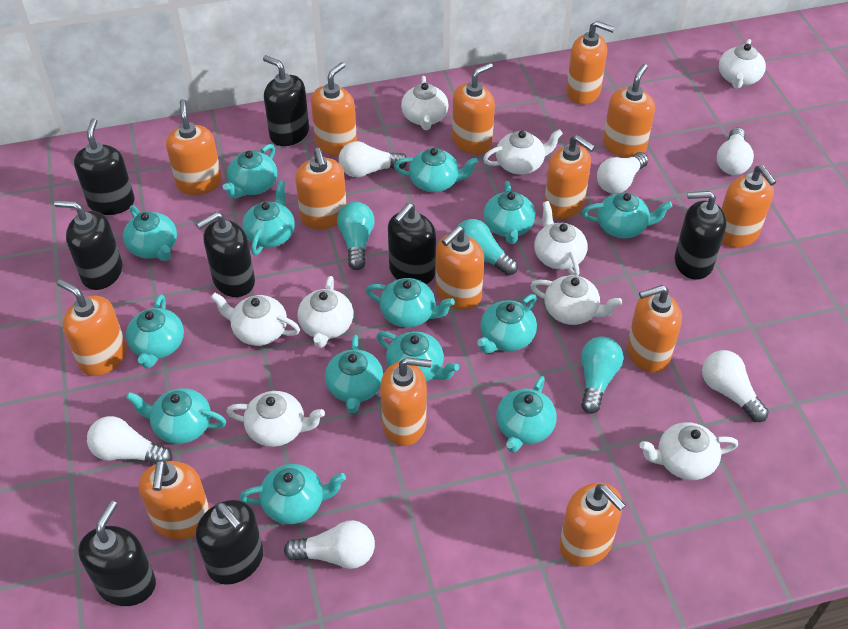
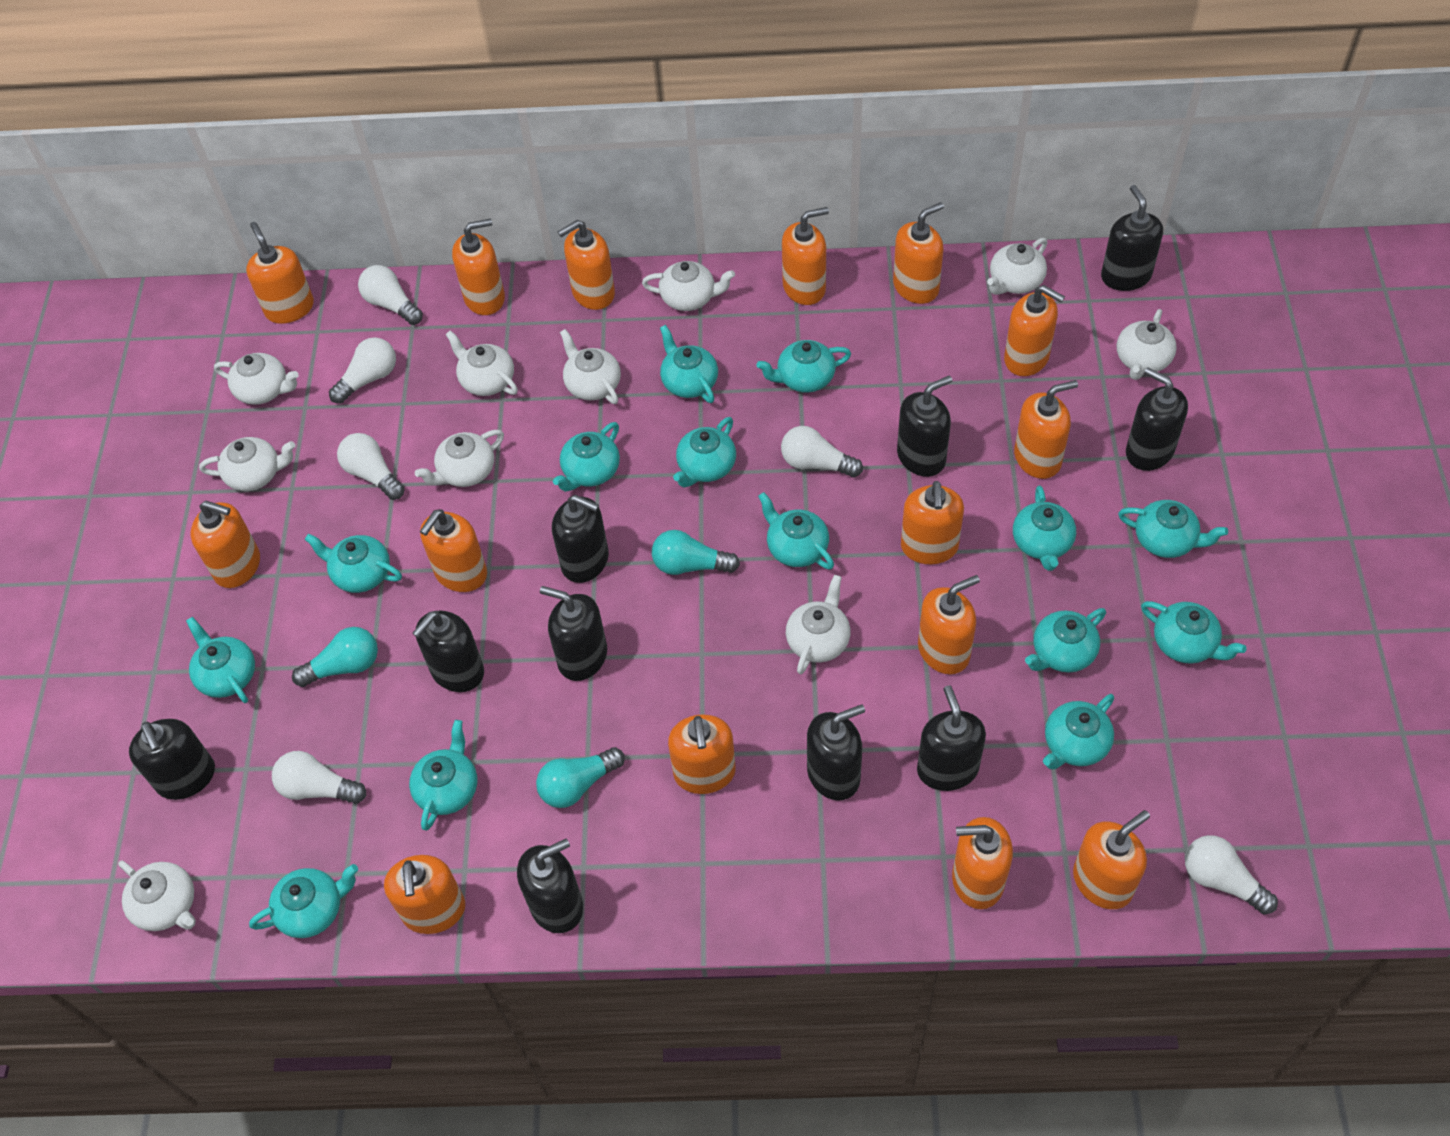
black soap dispenser: [54,200,122,290] [74,118,135,215] [78,501,156,606] [196,212,255,297] [196,500,263,585] [263,55,309,146] [388,203,436,284] [675,191,726,280] = 8 -> [129,719,215,800] [412,611,484,692] [517,839,583,933] [540,586,607,681] [552,495,609,583] [807,704,865,801] [897,376,953,477] [917,686,986,791] [1101,185,1163,291] [1126,368,1188,471] = 10
orange soap dispenser: [57,279,127,376] [139,459,210,540] [166,99,222,195] [295,148,347,229] [311,62,357,156] [380,357,432,446] [435,226,484,310] [452,63,495,155] [544,135,595,219] [559,483,626,567] [566,21,615,104] [603,64,655,158] [627,285,682,373] [721,165,776,247] = 14 -> [191,501,260,588] [246,222,314,324] [384,855,465,934] [420,509,487,592] [452,218,505,315] [558,220,615,310] [668,714,736,794] [782,207,829,305] [893,202,944,304] [901,481,964,564] [918,575,980,674] [952,817,1013,909] [1004,285,1065,376] [1014,380,1078,479] [1073,810,1150,909] = 15
white teapot: [211,292,300,346] [226,391,325,447] [297,276,353,348] [401,76,449,130] [483,129,563,174] [530,275,622,325] [534,201,588,276] [639,422,738,480] [719,39,766,89] = 9 -> [118,861,196,931] [199,437,295,491] [214,353,299,405] [415,430,504,487] [445,330,518,396] [560,329,621,404] [642,261,735,311] [786,575,851,674] [987,238,1048,295] [1116,309,1177,380] = 10

